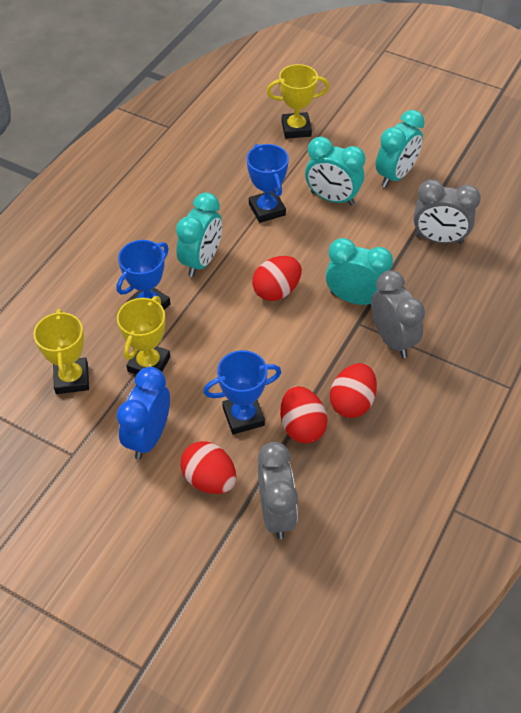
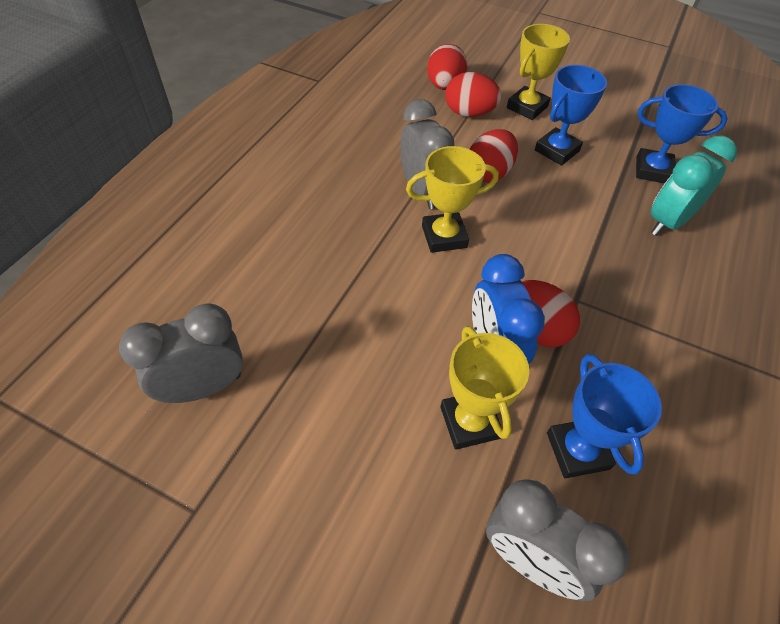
turquoise clock: [176,193,222,277] [305,137,365,206] [326,238,393,305] [376,110,425,188] = 4 -> [651,135,737,236] = 1

